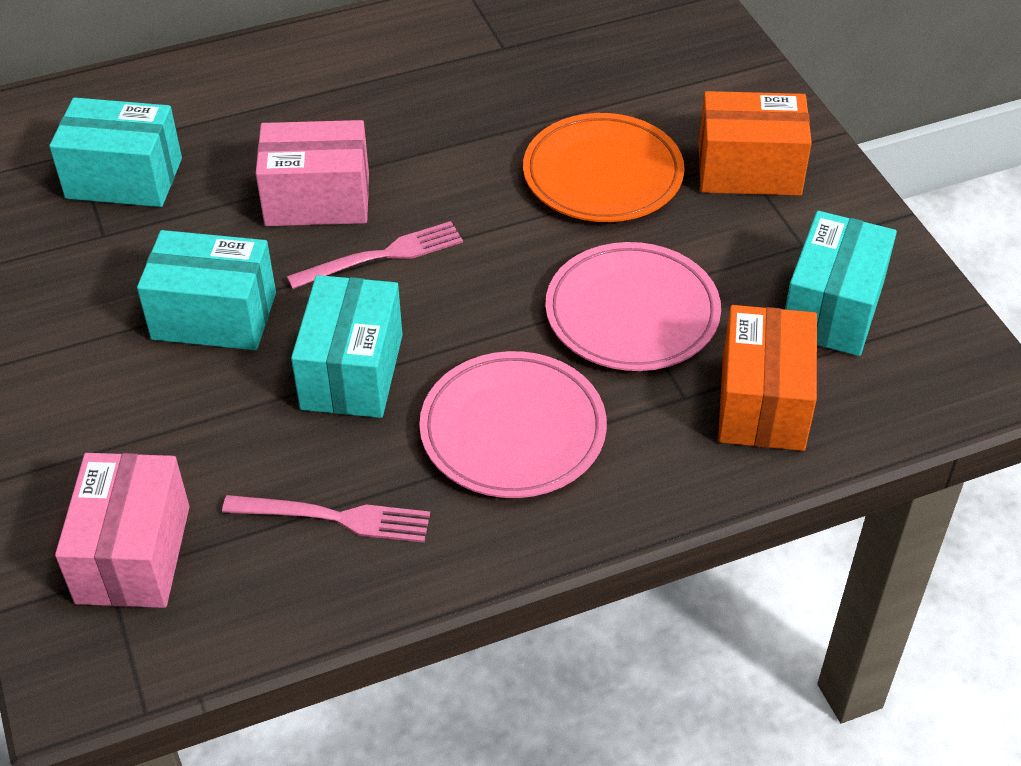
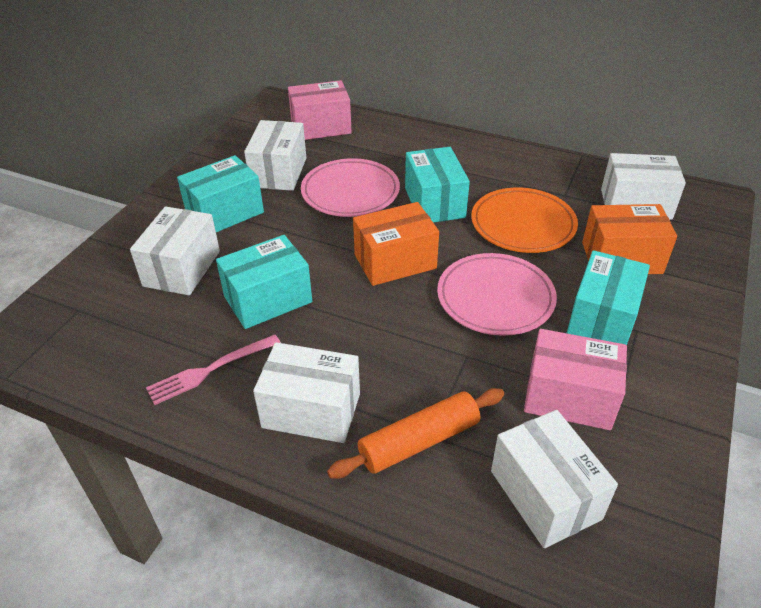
orange rolling pin: none = 0 -> [327,388,504,479] = 1
pink fork: [222,495,430,543] [287,221,463,289] = 2 -> [146,334,281,405] = 1
white box: none = 0 -> [130,206,220,295] [244,120,306,191] [253,342,360,443] [491,410,618,548] [601,153,686,220] = 5

